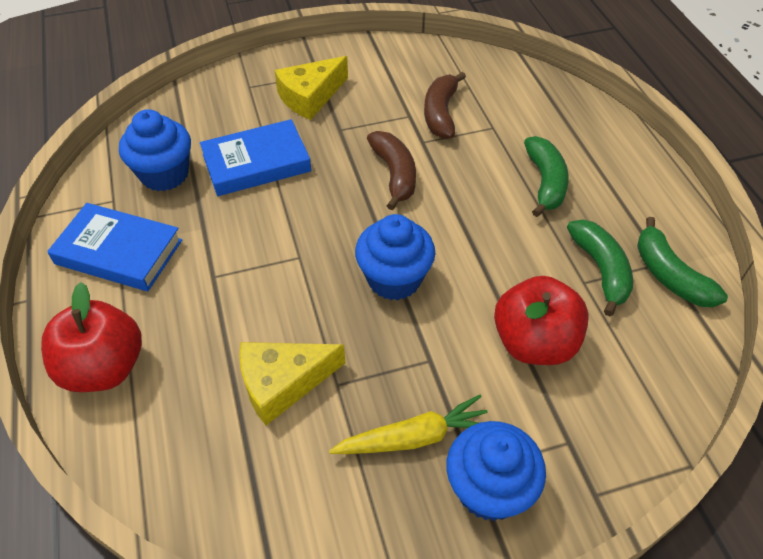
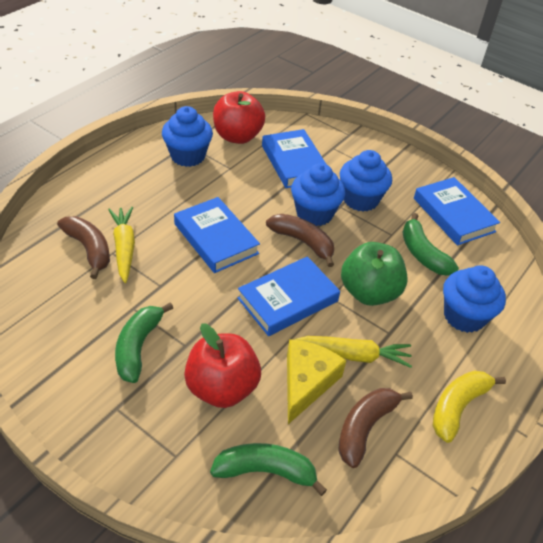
blue book: [47,203,182,291] [200,119,311,196] = 2 -> [174,197,260,273] [238,256,340,336] [262,129,327,188] [414,177,500,246] = 4
blue cupcake: [119,109,191,191] [355,214,435,300] [446,421,546,521] = 3 -> [162,106,213,167] [291,163,345,226] [340,150,392,212] [443,265,506,333] = 4
brown banana: [367,131,416,210] [424,72,466,139] = 2 -> [57,216,110,279] [266,214,334,267] [338,388,413,468] = 3
green apple: none = 0 -> [341,242,407,306] = 1
yellow banana: none = 0 -> [433,370,506,443] = 1
yellow carrot: [329,395,488,454] = 1 -> [108,207,135,283] [295,336,412,368] = 2
yellow cheese: [239,342,345,426] [274,56,348,120] = 2 -> [287,339,346,424] = 1

